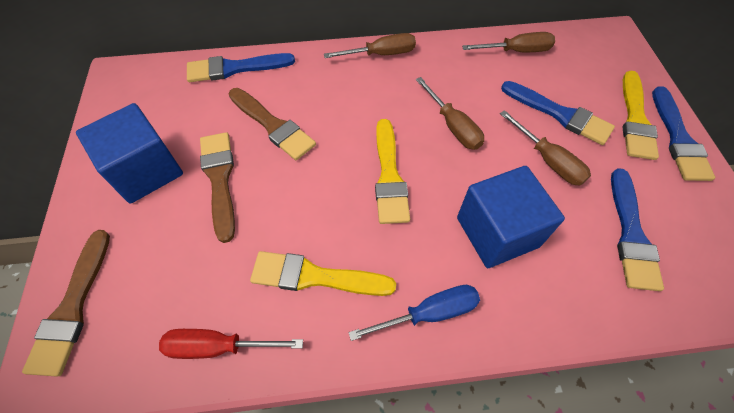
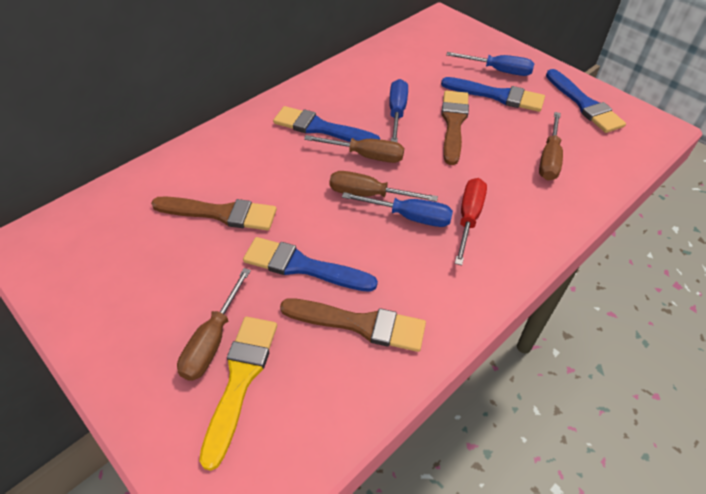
blue cube: [76,103,183,203] [457,166,565,268] = 2 -> none = 0
blue screwdriver: [348,285,480,341] = 1 -> [342,192,453,227] [389,79,408,142] [446,52,534,76] = 3
yellow brush: [250,251,396,296] [375,119,410,224] [622,71,659,160] = 3 -> [199,317,277,471] = 1

